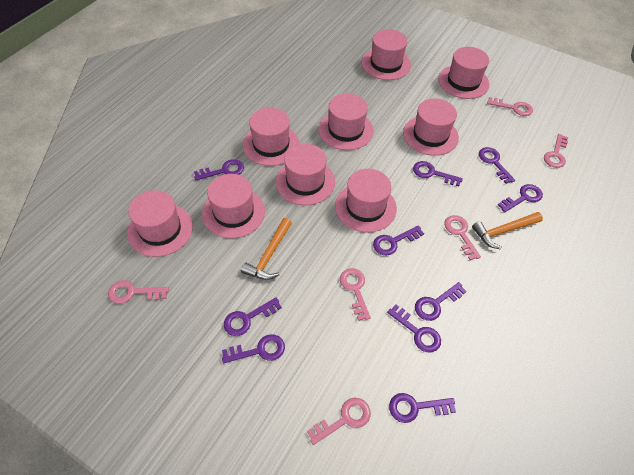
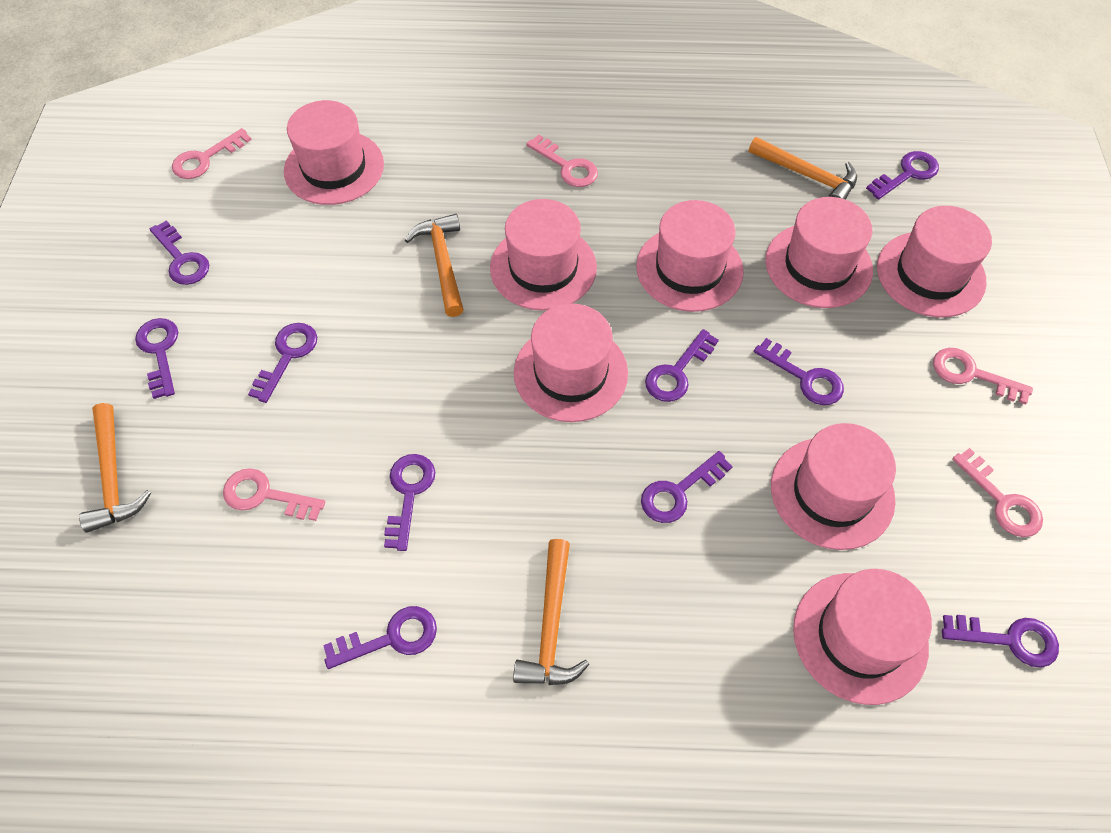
orange hammer: [241,218,292,280] [472,212,543,249] = 2 -> [79,403,151,533] [405,214,464,317] [513,539,589,685] [749,137,857,199] = 4
pink hat: [127,190,193,257] [202,174,265,238] [243,108,299,166] [276,144,335,205] [318,93,374,150] [335,169,397,233] [362,29,411,80] [403,99,459,156] [438,47,489,99] = 9 -> [284,100,384,205] [490,199,597,311] [514,303,628,422] [636,200,744,312] [765,197,873,308] [771,423,896,550] [793,569,932,705] [877,206,992,317] = 8
pink key: [108,280,169,304] [307,398,371,445] [340,268,371,321] [444,215,481,260] [487,97,533,116] [544,134,568,168] = 6 -> [172,128,252,179] [223,468,326,521] [526,135,598,187] [933,348,1033,405] [952,448,1043,537] = 5

